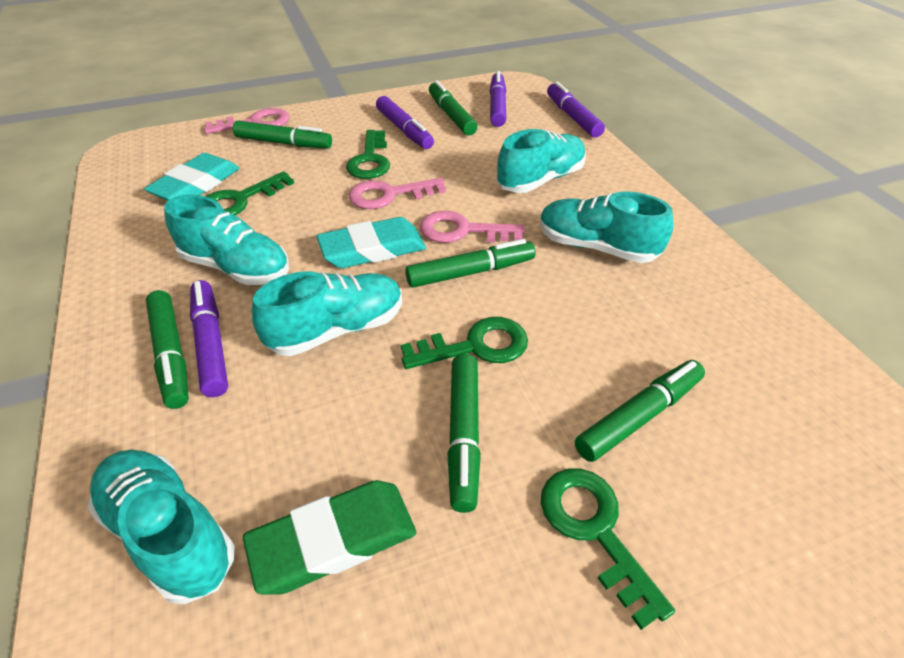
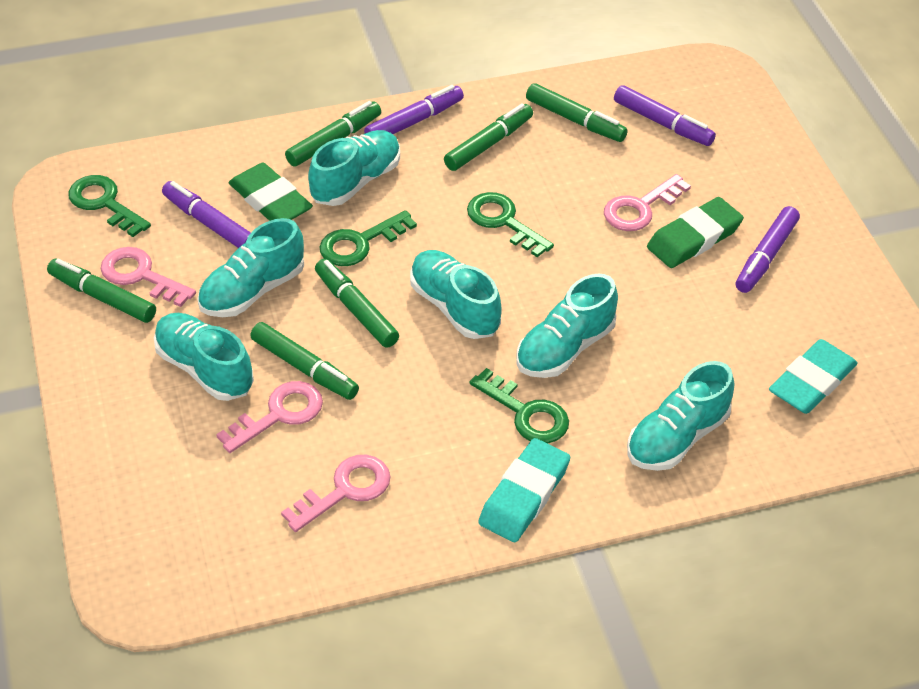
green eraser: [243,480,416,595] = 1 -> [229,163,313,221] [647,197,744,268] = 2
pink key: [204,108,290,134] [349,178,446,209] [420,211,525,243] = 3 -> [101,247,196,307] [216,381,323,453] [281,455,391,532] [604,174,691,231] = 4
turquoise shoe: [88,450,235,604] [164,195,289,285] [252,271,402,356] [497,129,586,193] [540,191,673,263] = 5 -> [154,313,254,401] [197,218,304,317] [308,130,400,206] [410,250,502,339] [517,274,618,378] [627,361,734,471] = 6

